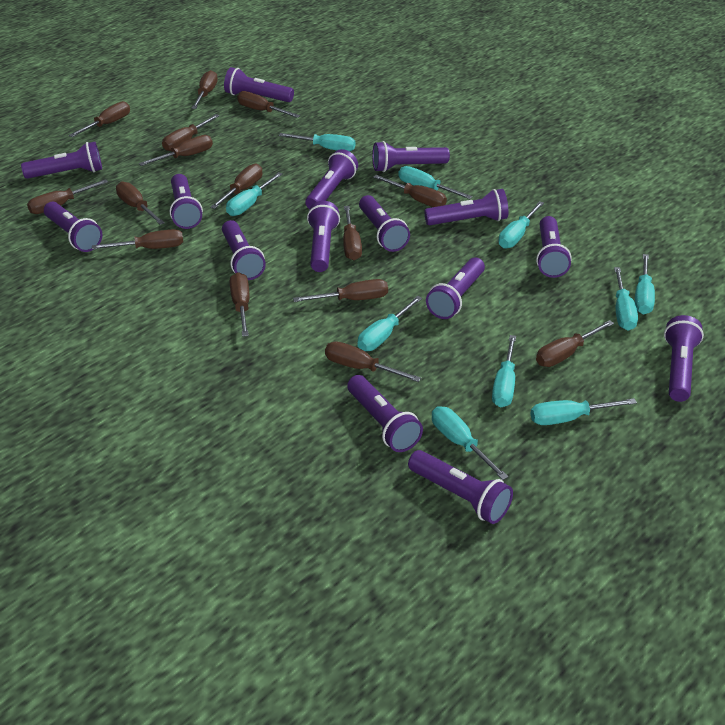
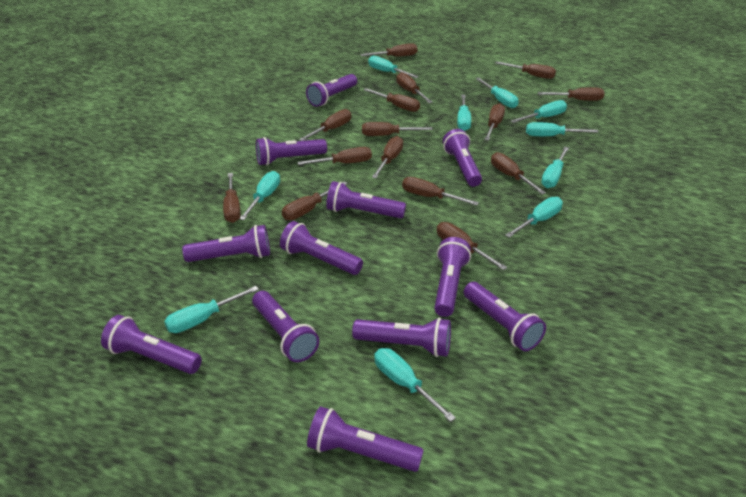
purple flashlight: [21,142,102,179] [44,202,102,252] [170,174,203,229] [222,220,266,280] [224,67,294,102] [305,149,358,209] [307,201,340,272] [347,375,423,452] [359,195,410,252] [372,141,450,172] [408,450,513,524] [424,189,508,225] [426,258,485,319] [536,216,572,278] [664,315,704,402] = 15 -> [101,315,202,374] [182,225,270,262] [252,291,319,362] [256,137,327,165] [280,221,363,275] [306,74,357,107] [307,406,424,472] [326,181,406,218] [352,317,451,357] [434,237,471,317] [443,129,482,187] [464,282,546,351] = 12

